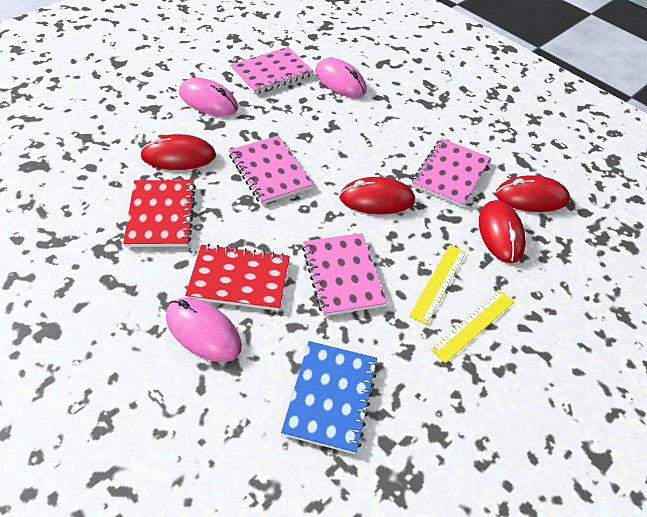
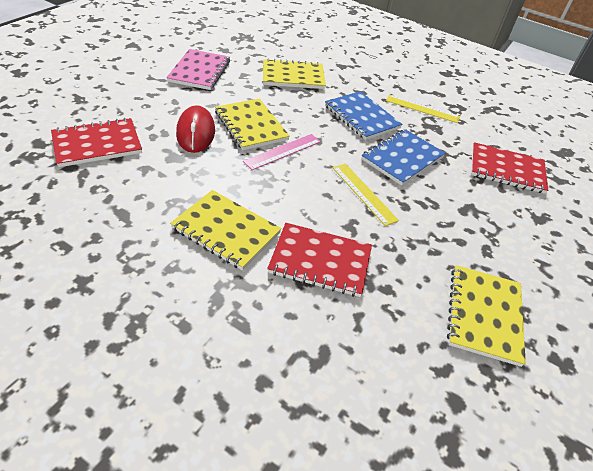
blue notebook: [281,341,378,454] = 1 -> [325,91,403,140] [361,129,445,186] = 2
pink mouse: [166,298,242,362] [179,78,238,116] [315,58,366,98] = 3 -> none = 0
pink notebook: [229,136,313,205] [230,47,313,94] [302,233,387,316] [412,138,491,207] = 4 -> [166,49,230,90] = 1
pink ruler: none = 0 -> [243,134,321,170] = 1
red mouse: [140,134,216,170] [339,177,415,214] [479,200,526,263] [496,175,570,212] = 4 -> [176,105,215,153] = 1
red notebook: [123,180,196,247] [185,244,290,311] = 2 -> [51,118,142,167] [267,223,372,297] [471,142,548,194] = 3
yellow notebook: none = 0 -> [170,190,282,270] [215,98,290,150] [263,58,326,89] [447,265,526,367] = 4

